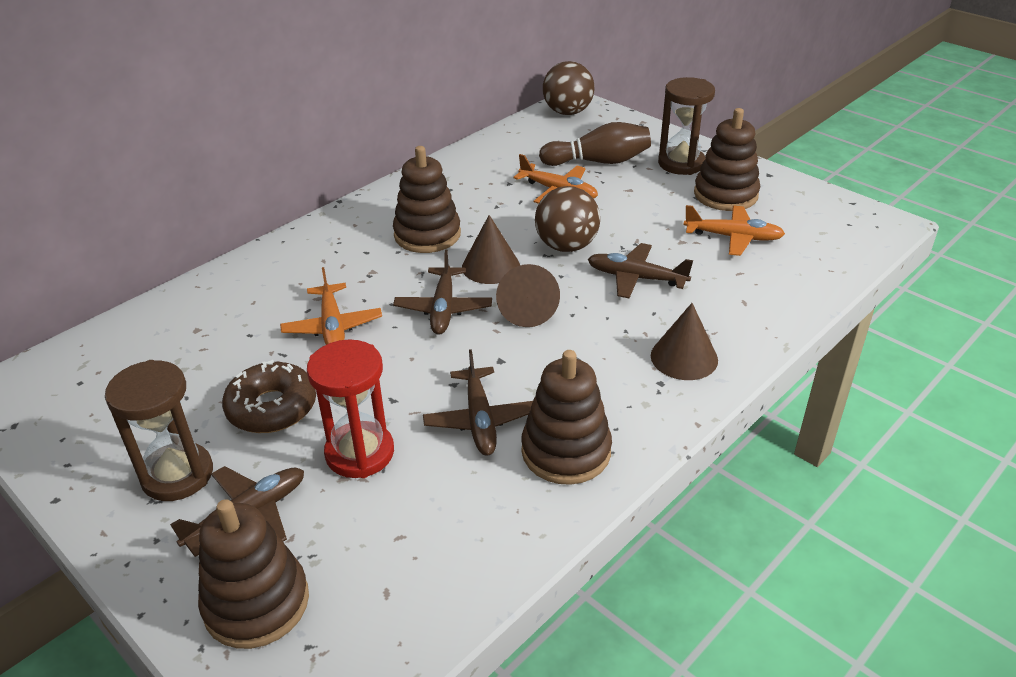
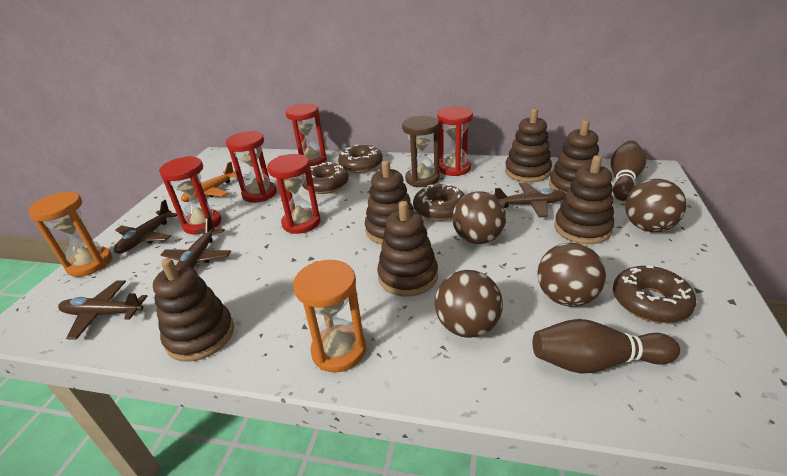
brown ball: [535,186,600,252] [543,61,595,115] = 2 -> [435,270,503,338] [452,191,506,244] [538,243,606,307] [625,179,687,232] = 4
brown bowling pin: [539,122,651,166] = 1 -> [533,319,680,373] [611,141,647,201] = 2
brown cone: [462,215,520,284] [496,264,560,327] [651,303,718,380] = 3 -> none = 0
brown donut: [222,360,316,433] = 1 -> [302,162,349,194] [338,145,383,173] [413,183,465,221] [613,266,696,323] = 4
brown hourglass: [105,360,213,501] [658,77,715,175] = 2 -> [402,116,440,187] = 1
brown stacking toy: [198,499,309,649] [393,146,461,253] [521,350,612,485] [694,108,760,211] = 4 -> [153,258,234,362] [365,160,414,244] [377,201,438,297] [505,108,552,182] [549,120,599,193] [554,155,615,244] = 6
orange hourglass: none = 0 -> [28,191,112,277] [293,260,366,373] = 2
orange plane: [280,267,382,345] [513,154,598,204] [684,205,785,256] = 3 -> [181,161,237,202] = 1
red hourglass: [307,339,394,478] = 1 -> [159,156,221,235] [226,131,277,203] [267,154,321,234] [285,104,327,166] [437,106,473,176] = 5

